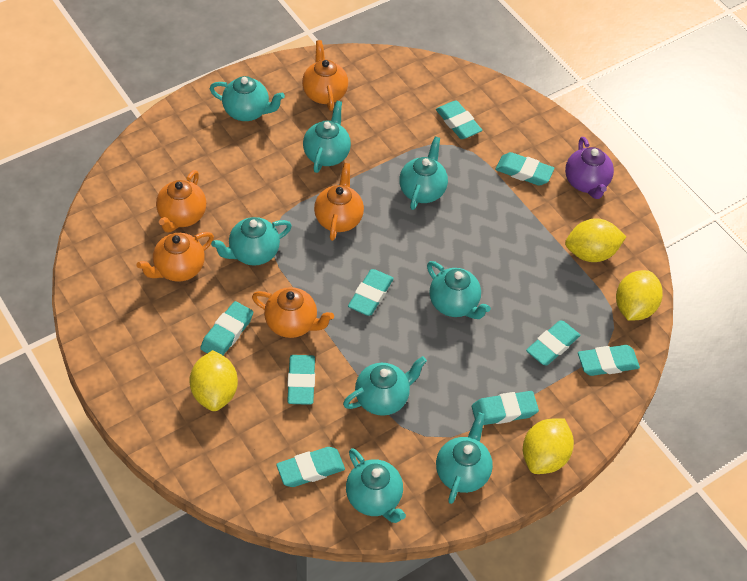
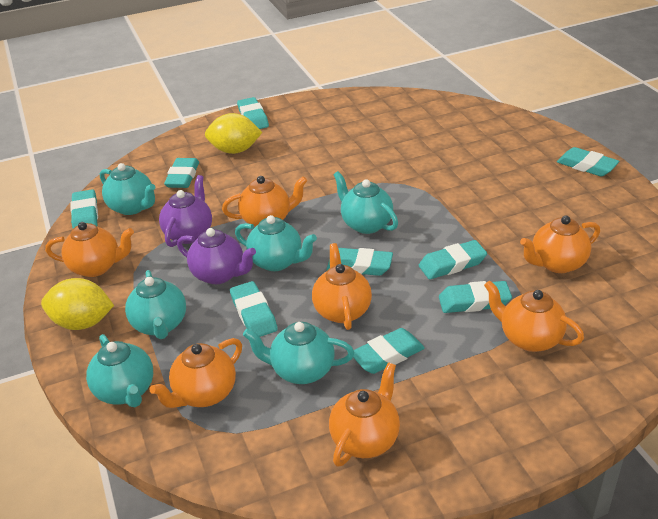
orange teapot: [136,232,214,282] [156,170,206,233] [252,287,334,338] [302,40,348,111] [314,163,364,241] = 5 -> [45,222,134,277] [149,338,242,408] [222,176,307,227] [312,243,372,330] [329,362,400,467] [484,281,584,352] [520,216,600,273] = 7
purple teapot: [565,137,614,199] = 1 -> [159,175,212,247] [177,228,256,284] = 2
turquoise teapot: [210,76,285,121] [211,217,292,266] [303,101,351,173] [343,356,427,416] [346,448,406,523] [399,137,448,210] [427,261,491,319] [436,412,493,504] = 8 -> [86,334,153,407] [100,163,155,215] [125,270,186,339] [235,215,317,271] [243,322,354,384] [333,171,398,234] = 6
yellow lemon: [189,350,238,411] [523,418,574,474] [565,218,626,262] [616,270,663,321] = 4 -> [41,278,114,330] [205,113,262,154] = 2

